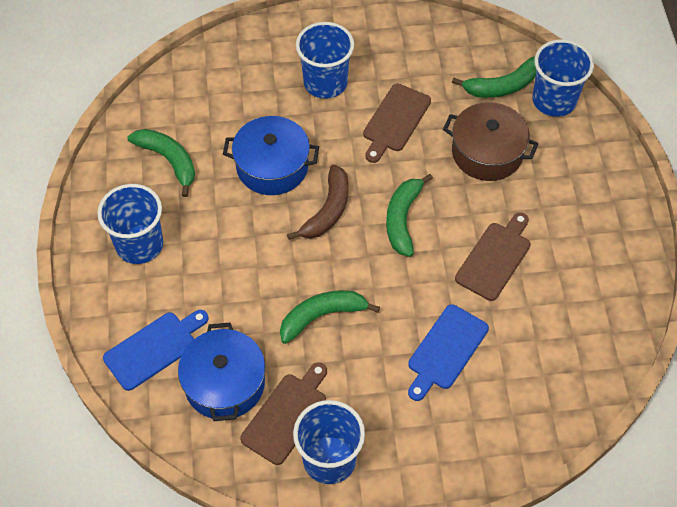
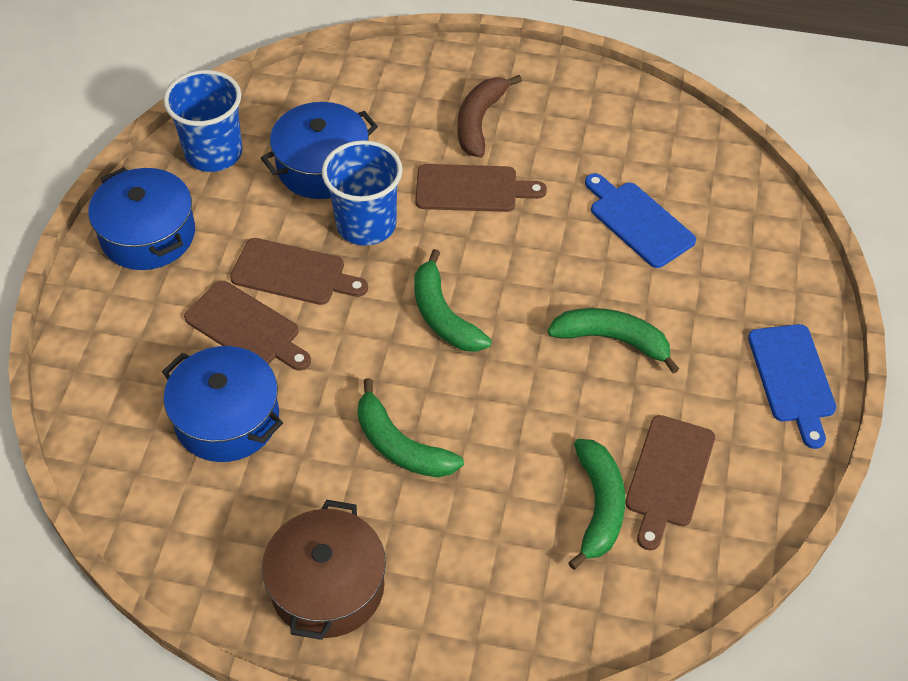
blue cup: [97,184,163,264] [293,400,365,484] [296,22,354,99] [532,39,594,117] = 4 -> [164,70,242,172] [322,140,403,246] = 2
blue pot: [178,323,265,421] [223,116,319,195] = 2 -> [88,167,195,270] [162,346,283,462] [261,102,378,199] = 3
brown cutting board: [240,362,327,465] [363,84,431,163] [455,212,531,301] = 3 -> [184,281,311,371] [230,238,368,305] [415,164,547,212] [625,415,715,551] = 4

